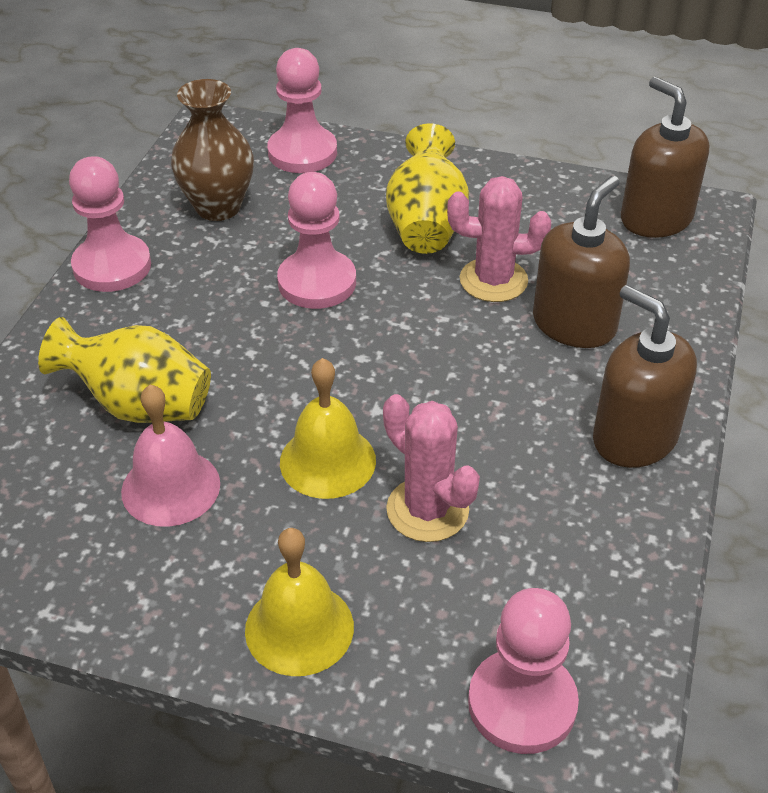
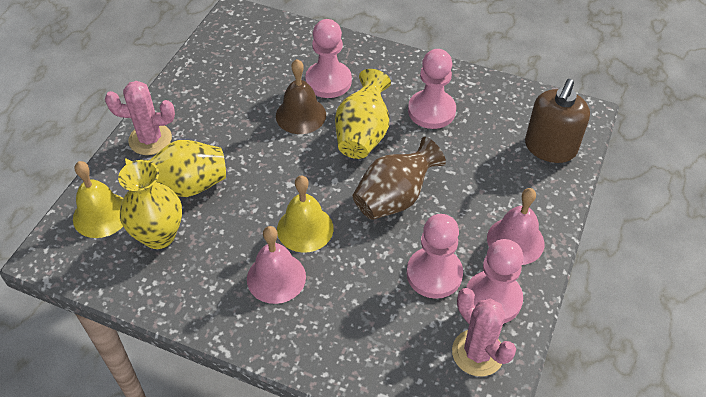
brown bell: none = 0 -> [276,59,326,134] = 1
brown soap dispenser: [533,176,630,348] [593,285,697,468] [621,77,709,238] = 3 -> [525,79,590,163] = 1
pink bell: [121,385,220,527] = 1 -> [247,226,306,304] [487,188,544,265] = 2
yellow vase: [38,317,211,423] [386,123,469,254] = 2 -> [118,160,182,249] [125,140,226,197] [335,69,391,159] = 3

